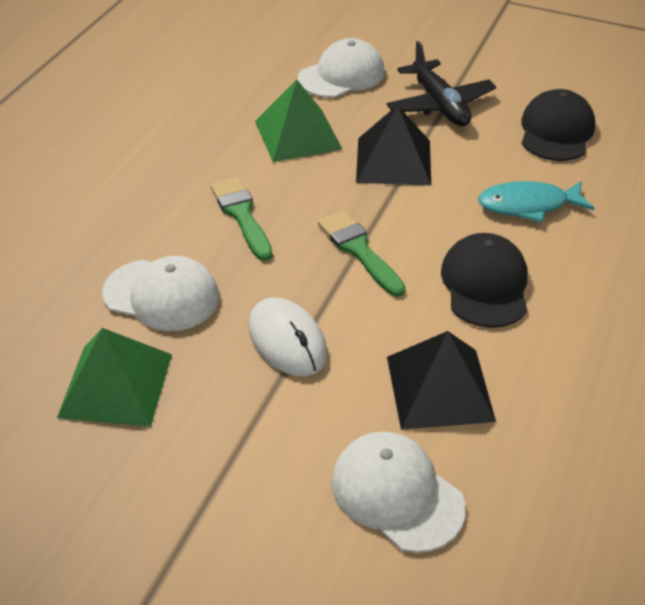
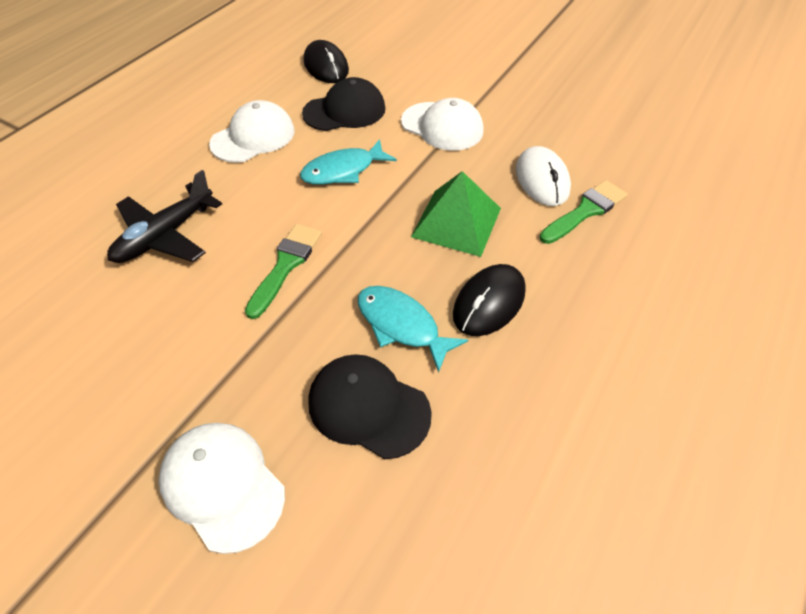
black mouse: none = 0 -> [304,40,349,83] [453,264,526,336] = 2
black pyramid: [356,105,431,186] [387,331,496,430] = 2 -> none = 0
green pyramid: [57,328,172,427] [255,80,342,162] = 2 -> [411,171,501,257] = 1
turquoise fish: [478,181,594,223] = 1 -> [300,139,397,185] [358,286,468,373] = 2

